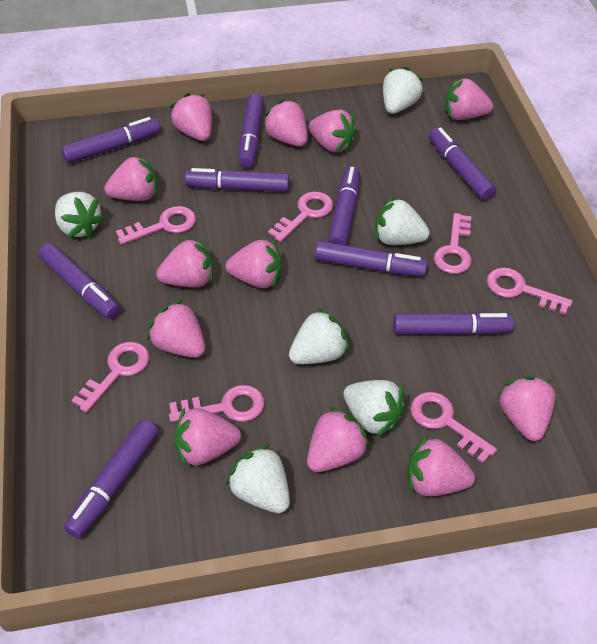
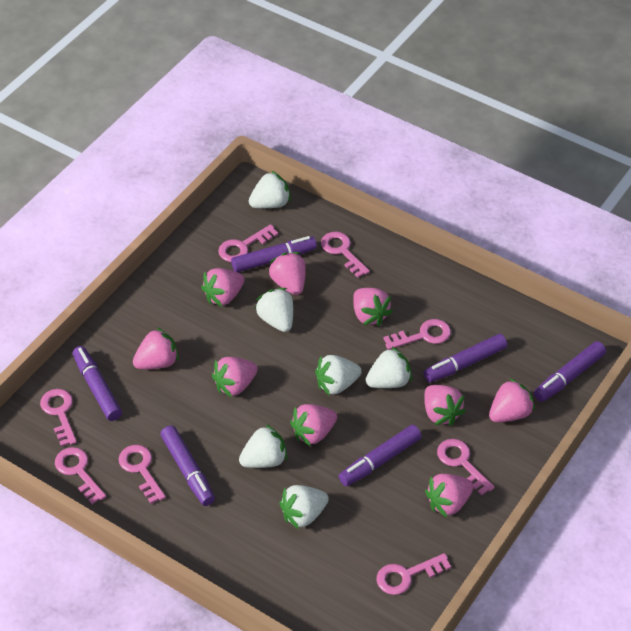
pink key: [71,342,150,413] [116,206,196,245] [169,385,265,422] [268,191,333,242] [410,392,497,463] [434,213,472,274] [487,268,573,315] = 7 -> [40,389,77,447] [55,447,106,504] [119,445,166,504] [218,224,278,262] [321,232,370,278] [376,553,451,595] [383,319,451,350] [437,439,495,496] = 8
pink strawberry: [104,155,157,201] [147,300,205,358] [156,237,213,288] [170,93,212,141] [174,407,241,467] [225,239,282,288] [262,100,308,146] [307,407,370,472] [309,109,357,153] [407,435,475,496] [445,78,493,120] [498,376,556,441] = 12 -> [133,327,179,369] [201,268,244,307] [212,357,258,398] [268,252,306,295] [290,404,337,446] [353,288,393,326] [424,385,466,426] [425,474,474,518] [489,378,535,422] = 9
purple marker: [39,243,120,319] [61,117,160,164] [64,419,159,538] [185,168,289,192] [238,93,264,168] [315,241,428,277] [328,166,360,245] [393,312,514,335] [429,127,496,201] = 9 -> [73,346,122,421] [160,426,215,506] [231,236,317,272] [339,425,422,486] [423,334,507,383] [534,341,606,402] = 6

